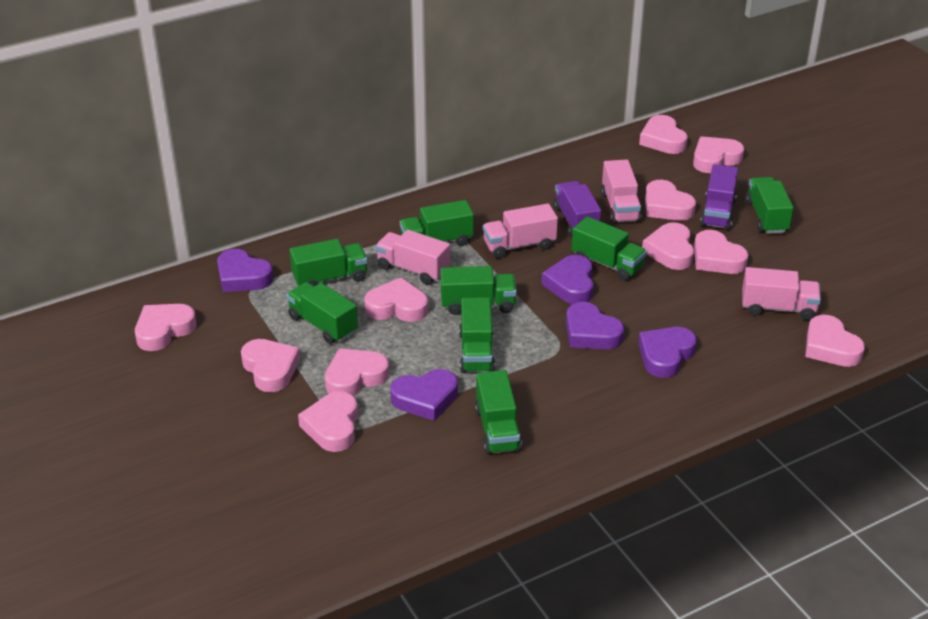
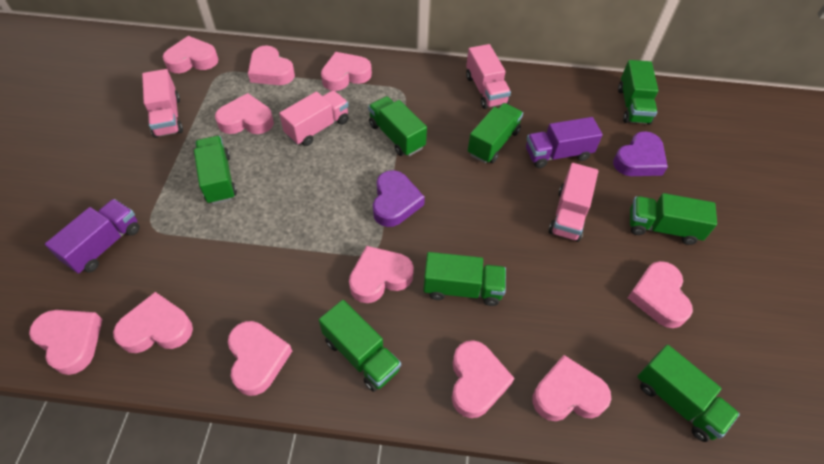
purple heart: [217,249,273,292] [390,369,458,421] [542,255,594,304] [566,302,624,349] [638,327,697,378] = 5 -> [373,170,425,227] [613,131,668,176] = 2

